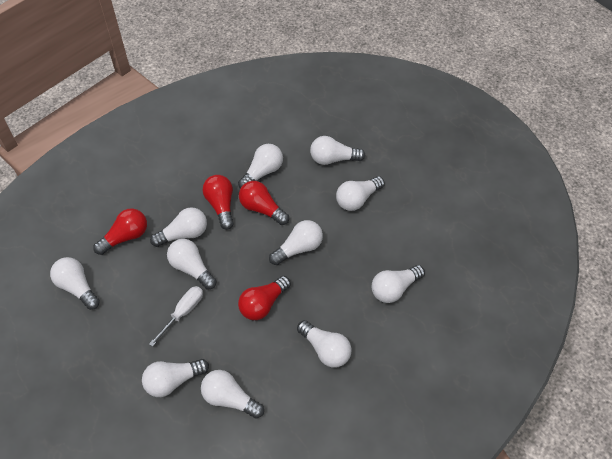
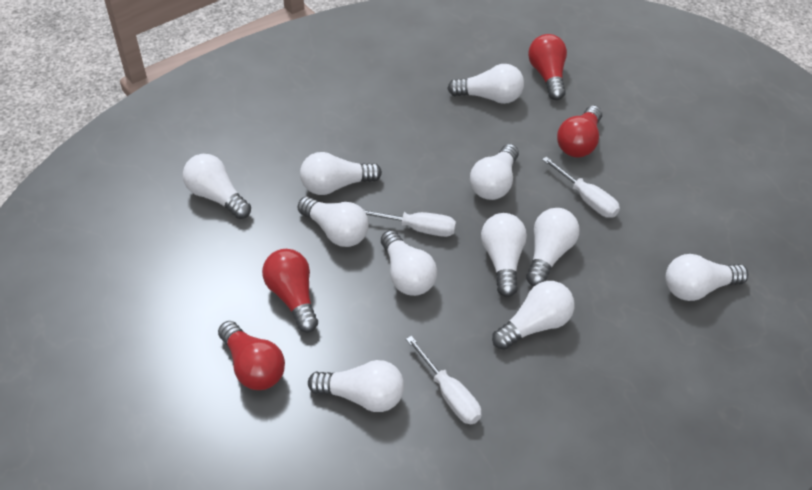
white screwdriver: [149,286,203,347] = 1 -> [363,209,456,237] [406,336,481,424] [542,157,620,218] = 3

